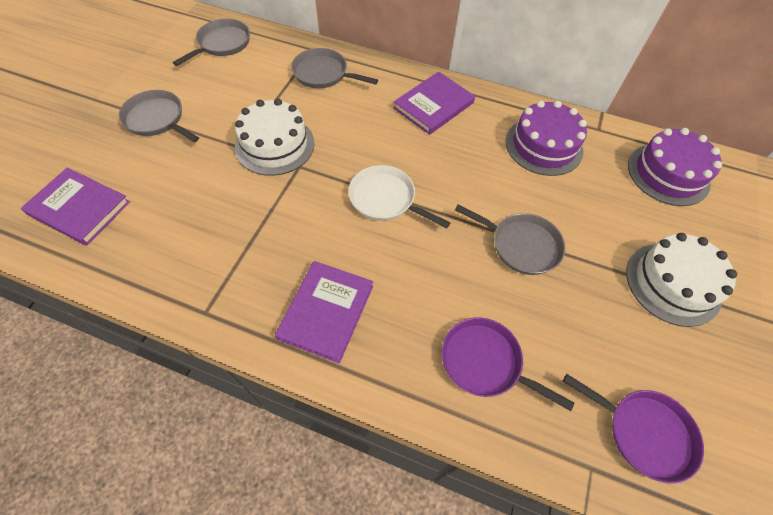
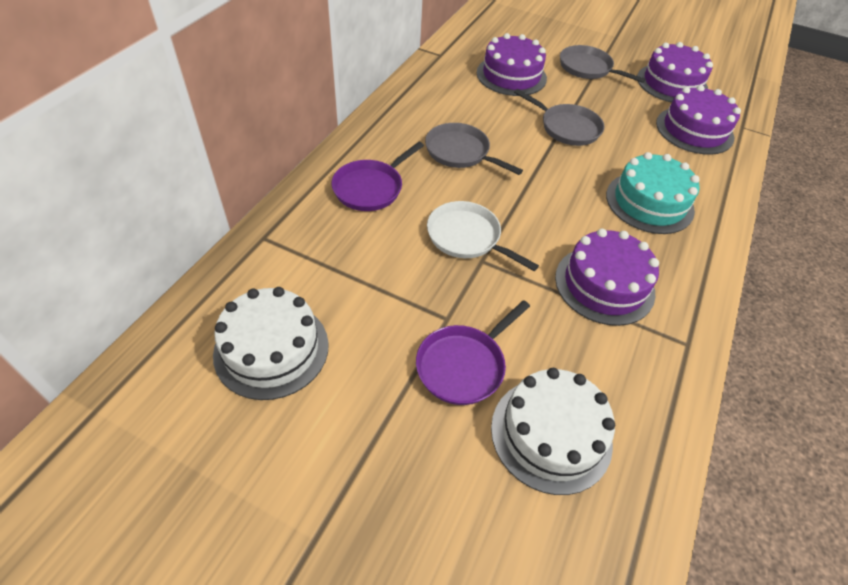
grey pan: [119,90,199,142] [173,19,250,66] [291,48,378,88] [455,205,565,275] = 4 -> [425,123,523,175] [514,89,604,146] [560,45,646,83] = 3
purple book: [21,167,130,246] [275,261,373,363] [393,72,475,135] = 3 -> none = 0
purple cake: [506,101,587,176] [628,128,722,206] = 2 -> [477,33,547,96] [555,229,659,326] [637,42,713,103] [656,85,741,155] = 4
turquoise cake: none = 0 -> [606,152,700,234] = 1

